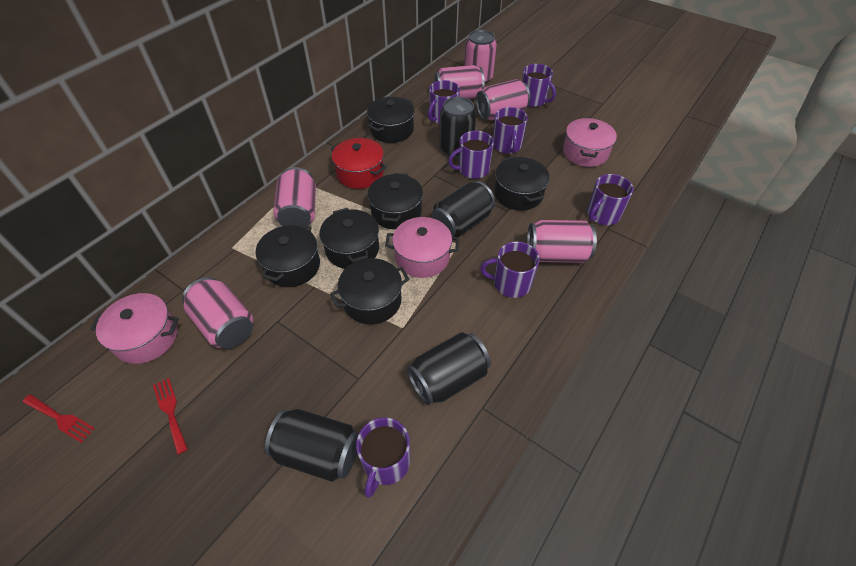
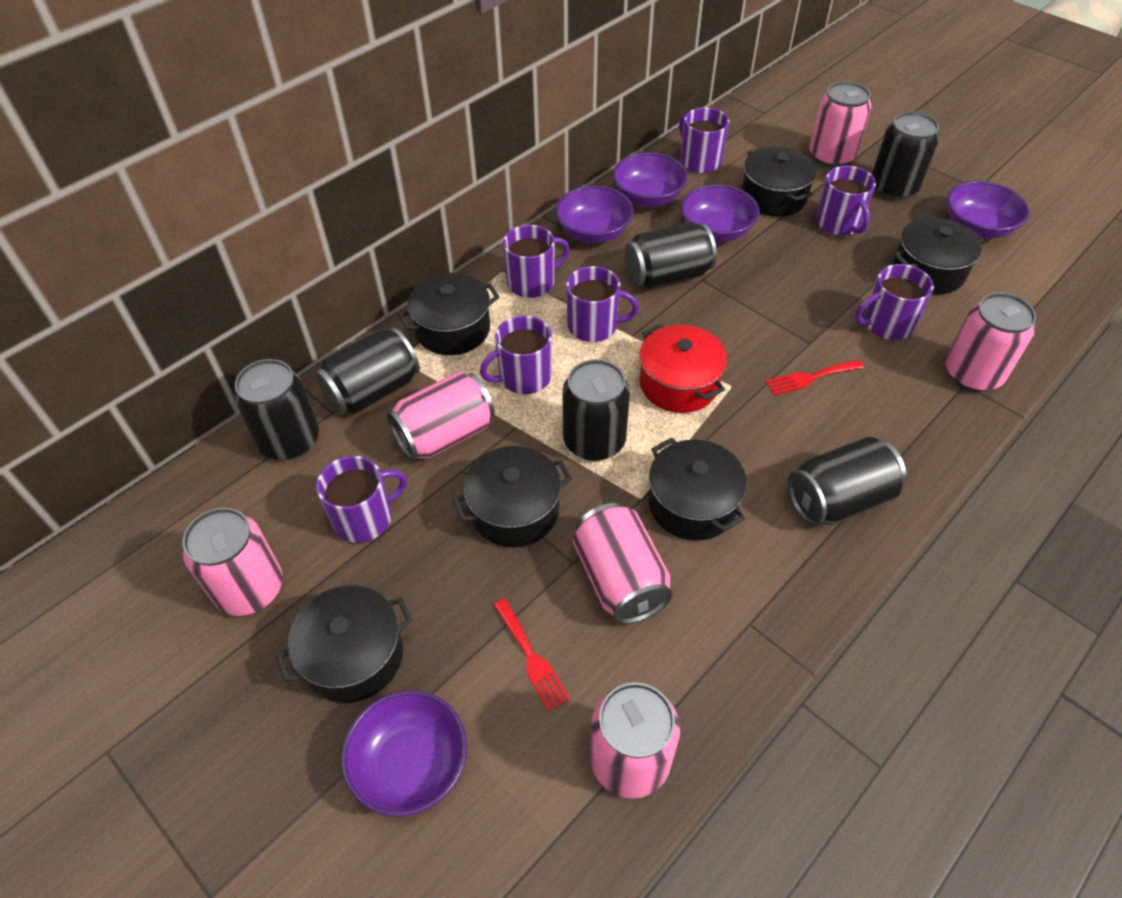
black can: [265,409,358,482] [407,332,491,406] [431,181,495,238] [439,97,476,158] = 4 -> [234,359,319,460] [315,328,420,415] [562,359,630,461] [625,222,717,290] [788,437,906,526] [872,112,939,200] = 6
pink pot: [90,293,179,364] [385,217,459,278] [563,118,617,167] = 3 -> none = 0
purple bowl: none = 0 -> [341,690,467,817] [555,186,634,243] [613,152,688,207] [681,184,760,242] [947,181,1029,239] = 5

